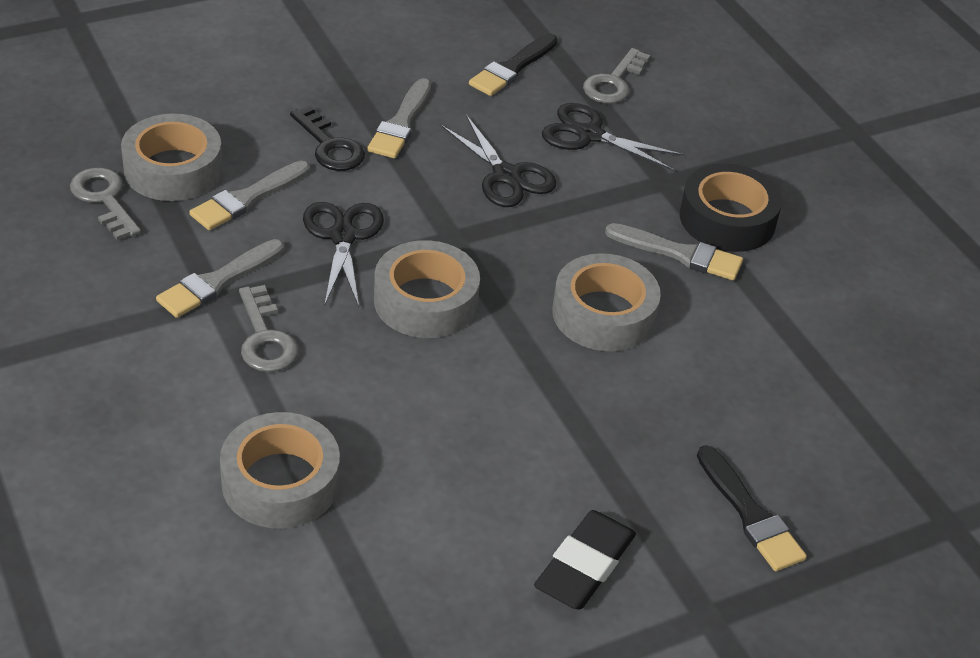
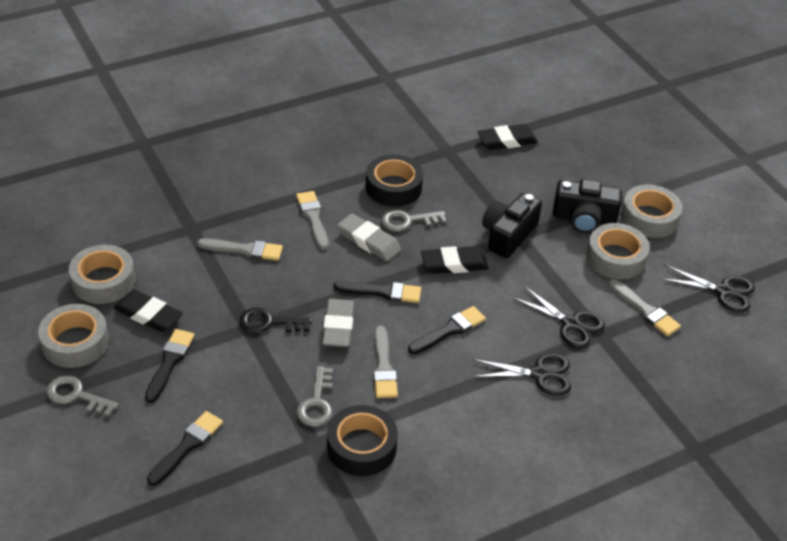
black brush: [469,33,558,96] [697,445,807,571] = 2 -> [145,329,194,403] [147,411,223,486] [333,281,421,303] [408,306,486,354] = 4
black camera: none = 0 -> [482,193,542,258] [553,179,622,233] = 2
black eraser: [534,510,636,610] = 1 -> [114,290,183,332] [421,246,489,274] [477,124,538,150] = 3
black tape: [680,163,782,252] = 1 -> [327,405,398,476] [366,155,423,207] = 2
grey eraser: none = 0 -> [322,299,354,347] [337,213,401,261] = 2

